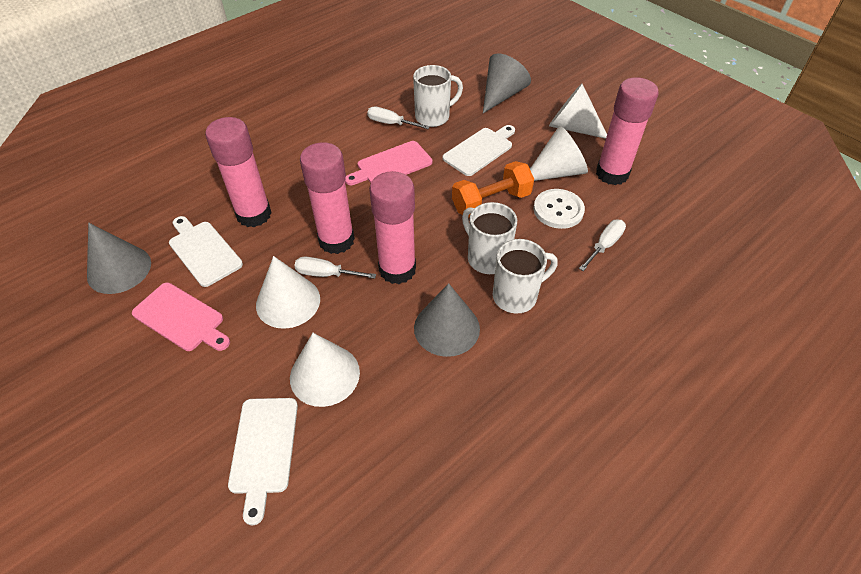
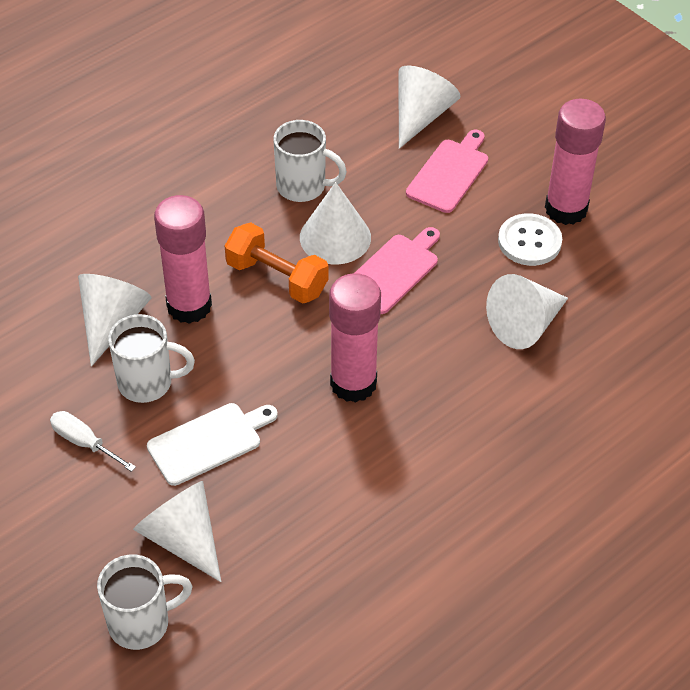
grey cone: [87,223,151,294] [414,283,480,357] [483,54,531,113] = 3 -> none = 0
pink glue stick: [205,117,272,227] [300,142,355,254] [369,171,416,284] [596,77,659,185] = 4 -> [154,195,212,324] [329,273,381,403] [545,99,606,225] = 3
white cone: [256,256,320,329] [290,333,360,407] [530,126,588,181] [549,83,607,139] = 4 -> [78,274,151,366] [133,481,221,582] [300,182,371,264] [399,66,460,149] [486,274,568,349] = 5
white cutting board: [169,216,243,287] [228,398,298,525] [442,125,515,176] = 3 -> [147,403,278,486] = 1
white screwdriver: [295,257,376,279] [367,107,430,129] [579,220,626,271] = 3 -> [50,411,136,472] = 1

